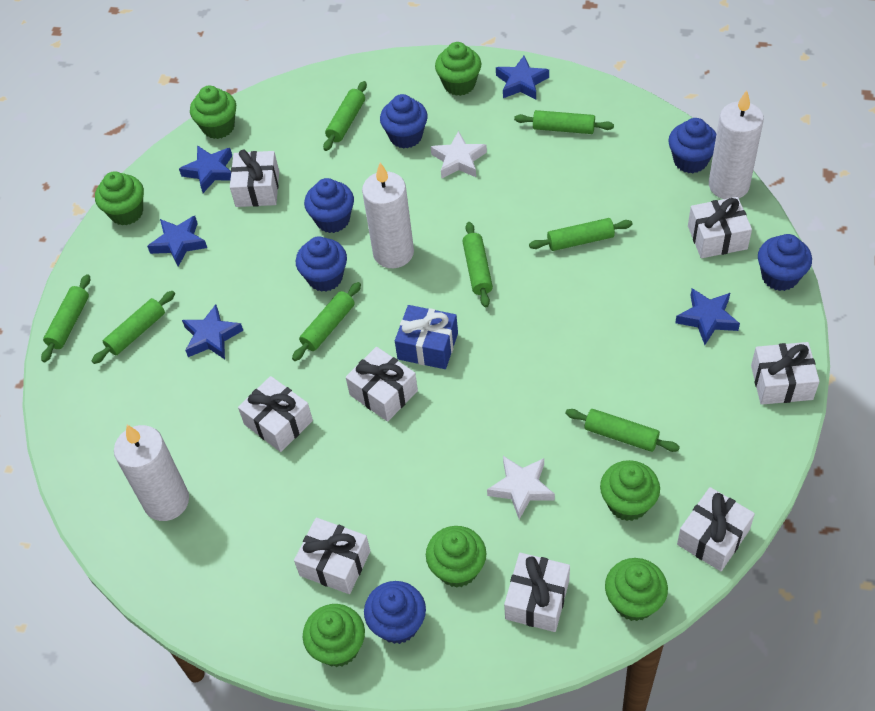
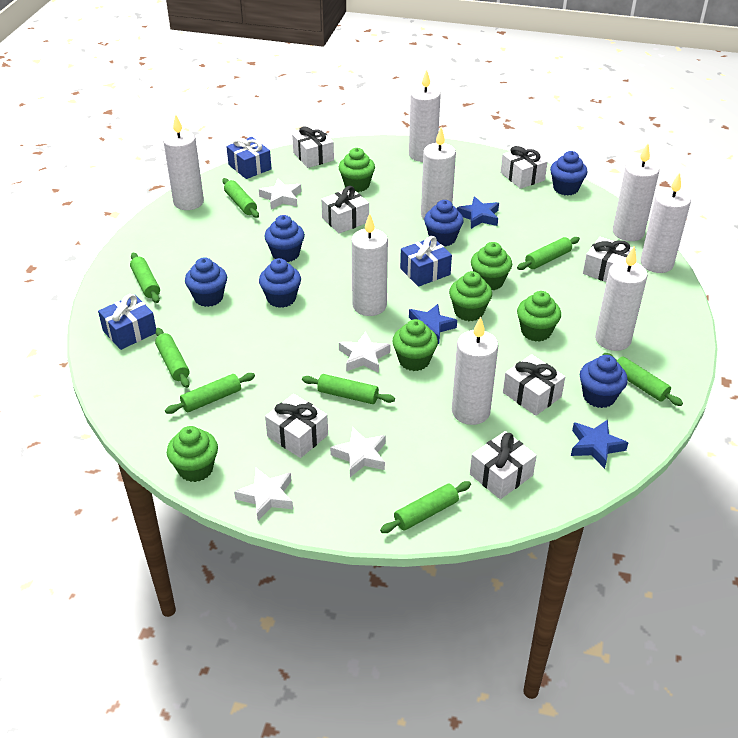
blue gift: [395,305,458,369] = 1 -> [98,294,156,350] [226,137,272,179] [400,236,452,287] = 3
blue star: [147,216,207,266] [179,145,232,193] [182,304,243,359] [496,56,549,99] [675,288,740,345] = 5 -> [409,304,457,344] [457,196,499,229] [571,419,628,469] = 3
green cupcake: [95,171,144,225] [190,86,236,139] [303,604,365,667] [426,526,486,588] [435,42,481,96] [600,460,660,521] [605,558,668,621] = 7 -> [167,426,218,482] [339,148,375,192] [392,319,438,371] [449,271,492,321] [471,242,512,290] [517,291,561,342] = 6
white candle: [114,425,189,521] [362,163,414,268] [709,90,764,199] = 3 -> [163,114,204,210] [351,213,388,316] [409,70,441,162] [421,127,456,219] [452,316,499,425] [595,246,648,351] [613,144,659,241] [640,173,691,273] = 8
white gift: [230,149,279,207] [238,376,313,452] [294,518,370,594] [346,347,418,422] [504,553,570,632] [677,487,755,571] [688,197,752,258] [751,342,820,405] = 8 -> [265,394,328,458] [292,126,334,168] [321,186,369,234] [470,431,537,499] [501,146,548,189] [503,354,565,416] [583,237,636,282] = 7
white star: [430,131,487,179] [487,456,555,519] = 2 -> [234,468,293,521] [259,179,302,209] [330,427,386,477] [339,331,390,373] = 4

